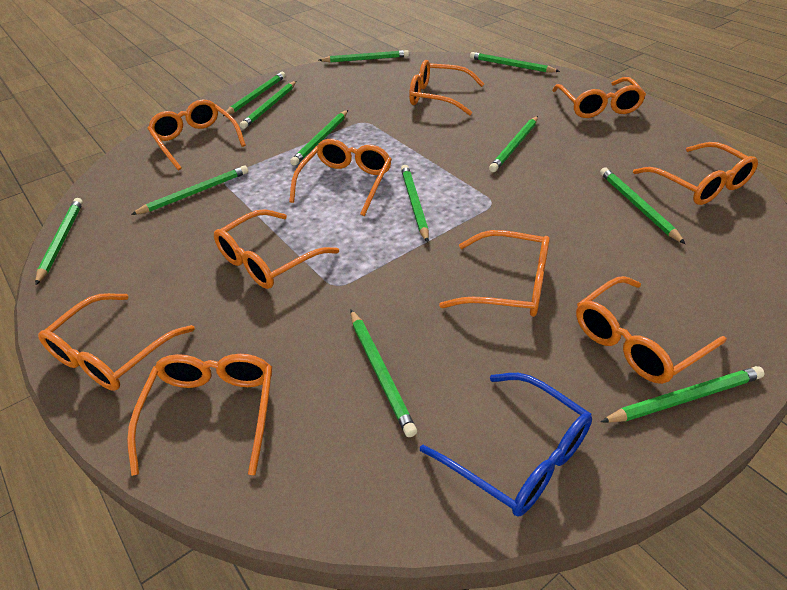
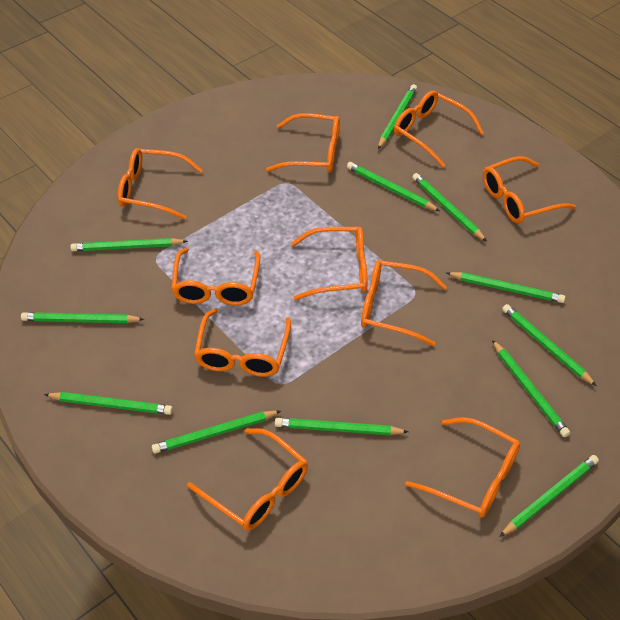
blue glasses: [420,373,592,517] = 1 -> none = 0

